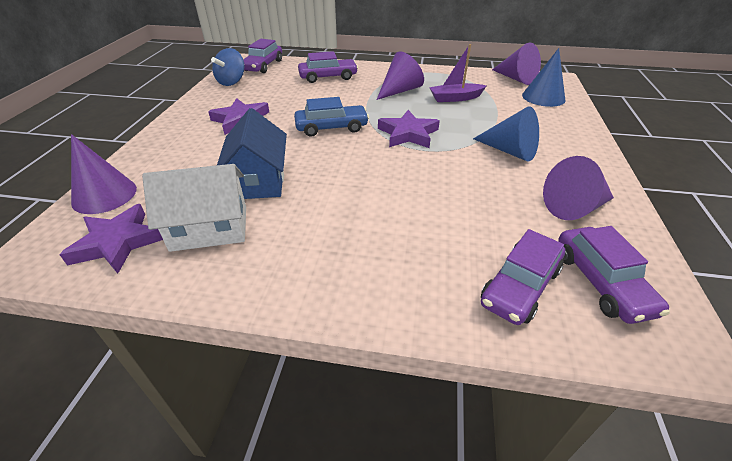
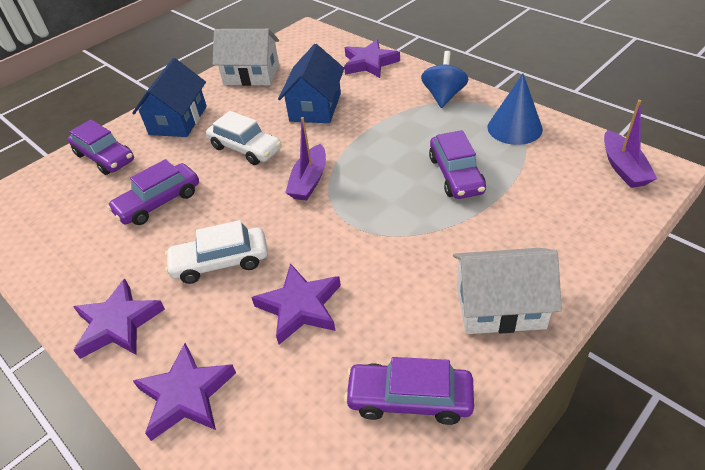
blue car: [294,97,369,137] = 1 -> none = 0
blue cone: [473,106,539,161] [522,48,565,107] = 2 -> [488,74,543,145] = 1
blue house: [217,108,287,199] = 1 -> [132,58,207,137] [278,44,344,123] = 2
purple boat: [429,44,486,102] = 1 -> [285,117,326,201] [604,100,657,188] = 2
purple cone: [71,134,137,214] [377,51,424,100] [492,43,541,85] [543,156,614,220] = 4 -> none = 0
purple star: [60,204,163,274] [208,98,269,135] [378,110,440,148] = 3 -> [73,279,165,359] [133,343,236,441] [251,263,341,345] [344,39,400,78] = 4
white car: none = 0 -> [165,220,268,284] [206,111,282,165] = 2
white house: [142,164,246,252] = 1 -> [213,29,279,86] [453,248,562,334] = 2

